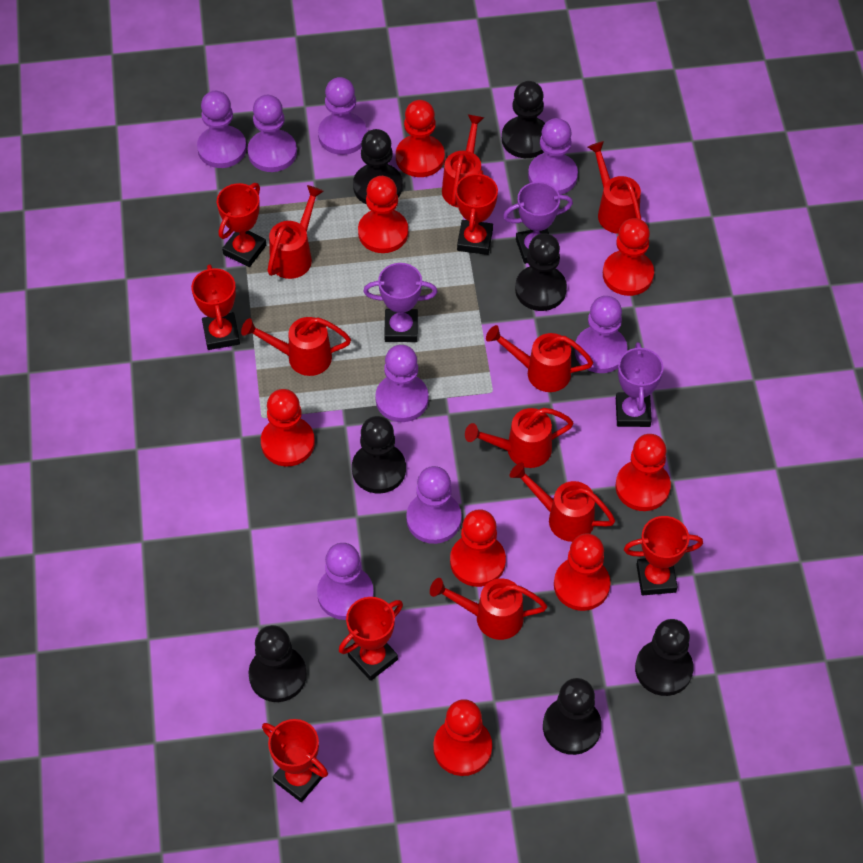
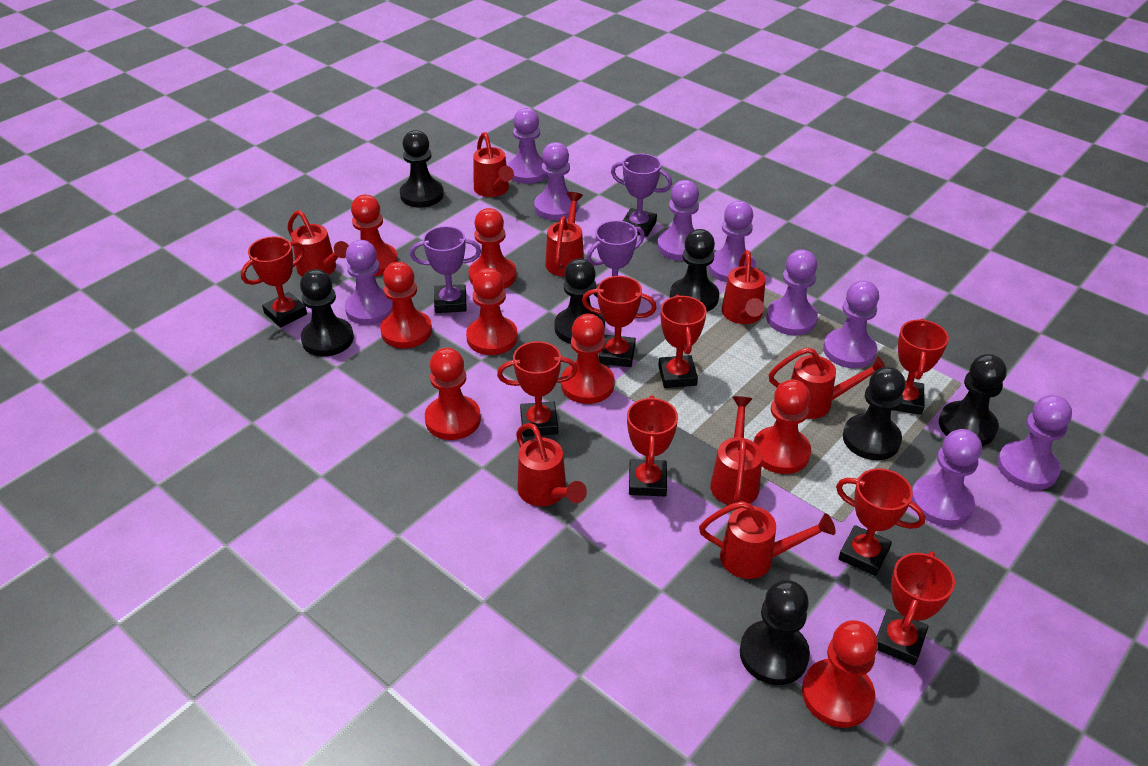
purple pawn: [197,91,247,168] [247,95,297,172] [317,543,374,620] [318,77,367,155] [375,345,429,422] [406,466,461,544] [528,118,578,195] [575,296,627,373] = 8 -> [345,240,393,325] [507,108,548,184] [534,142,578,220] [657,180,699,261] [708,201,756,282] [766,250,818,335] [823,280,879,368] [911,429,982,526] [997,395,1072,490] = 9
red trophy: [191,264,240,350] [217,183,266,267] [262,719,328,802] [339,597,403,681] [455,170,498,255] [624,516,703,595] = 6 -> [241,236,307,328] [497,341,578,437] [582,276,657,367] [627,395,678,496] [658,295,707,388] [836,468,925,576] [877,551,955,665] [894,319,949,415] = 8

